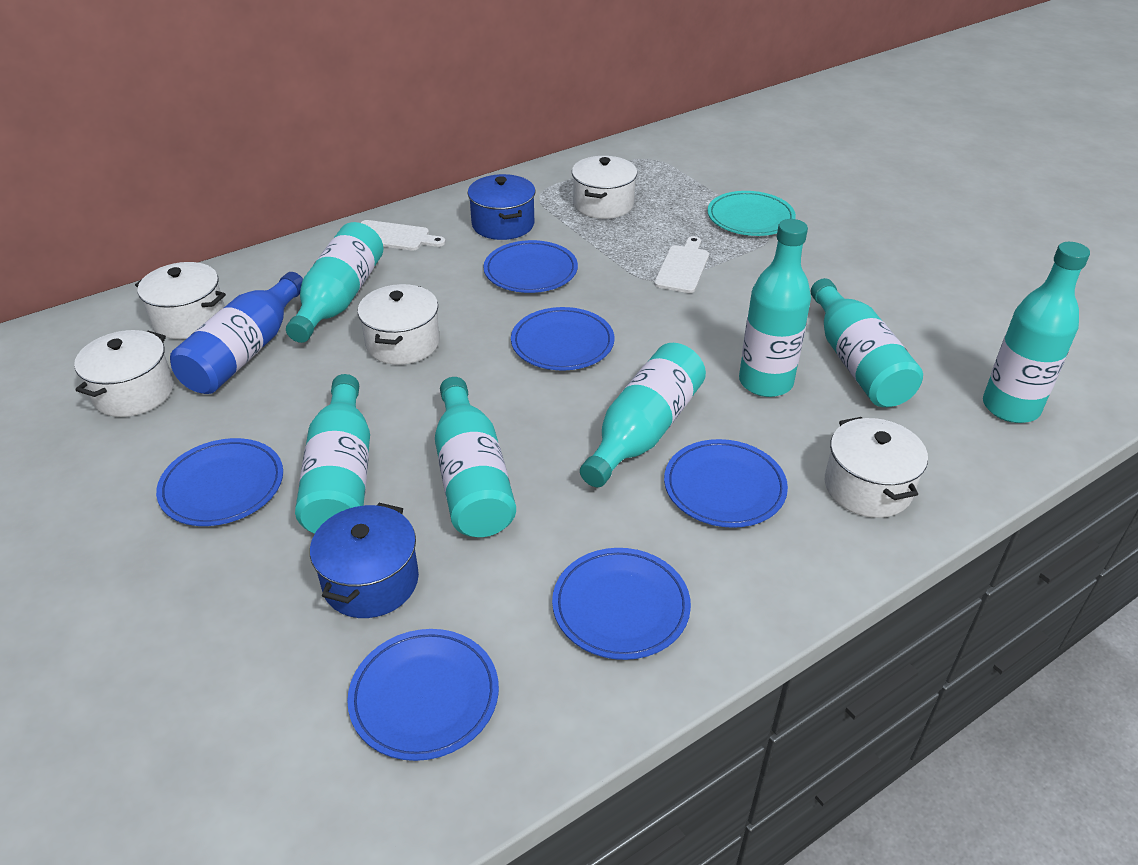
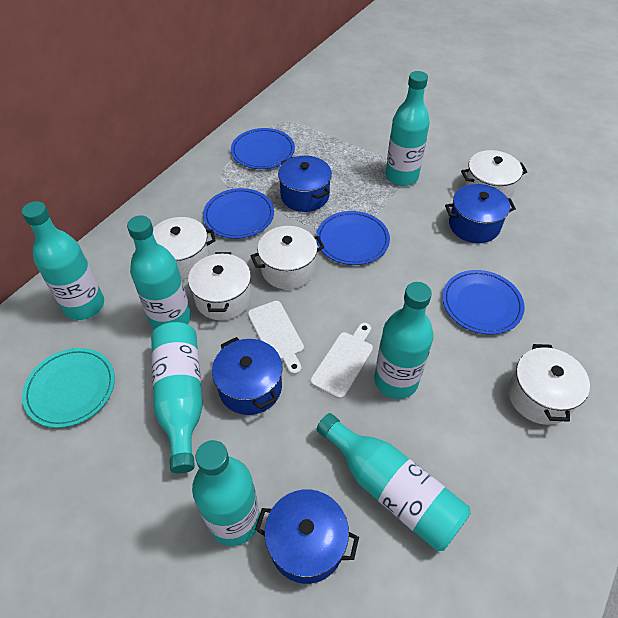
blue bottle: [170,272,303,394] = 1 -> none = 0
blue plate: [156,438,283,526] [347,629,499,761] [484,240,578,293] [511,307,614,371] [552,548,691,660] [664,439,788,528] = 6 -> [203,188,274,239] [231,128,295,169] [316,211,390,265] [442,270,524,335] = 4
blue pot: [310,503,419,618] [468,174,535,240] = 2 -> [212,337,283,415] [255,489,359,584] [278,156,332,212] [445,184,516,243] = 4

